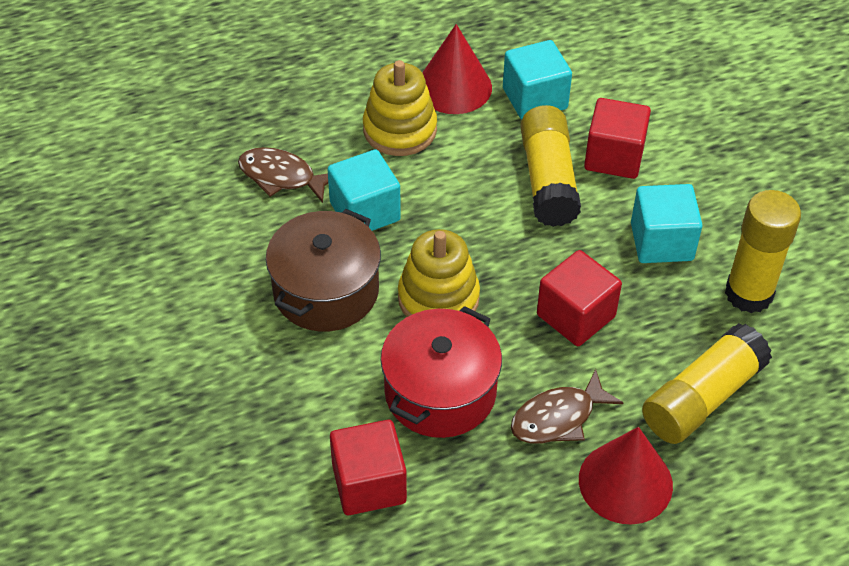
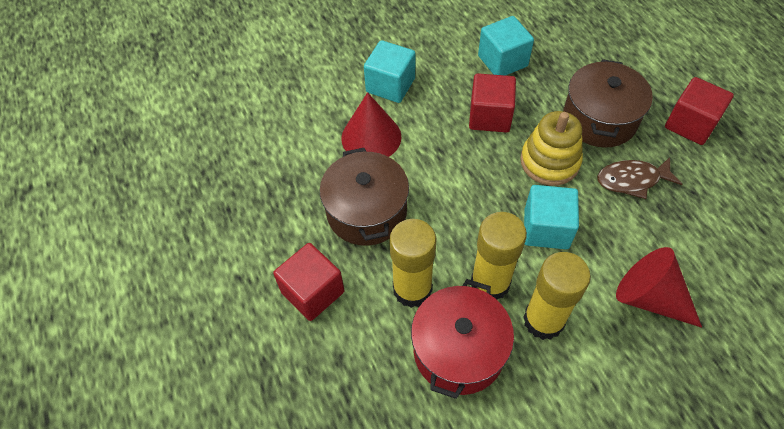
brown fish: [238,147,328,203] [511,369,624,444] = 2 -> [597,157,682,199] = 1
brown pot: [266,209,381,332] = 1 -> [320,148,409,246] [563,59,653,148] = 2
yellow stacking toy: [363,60,437,156] [398,229,480,317] = 2 -> [520,111,583,186] = 1

